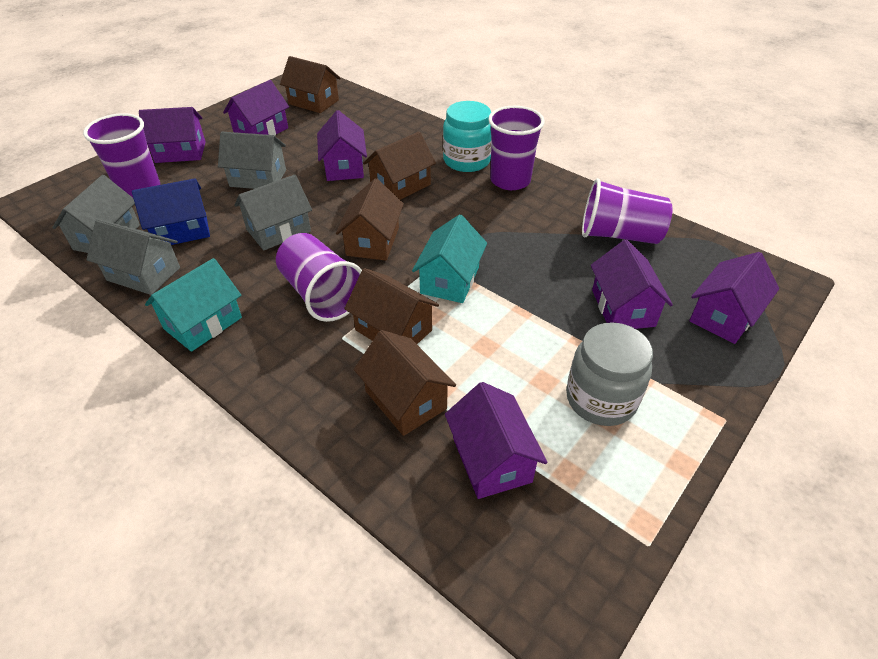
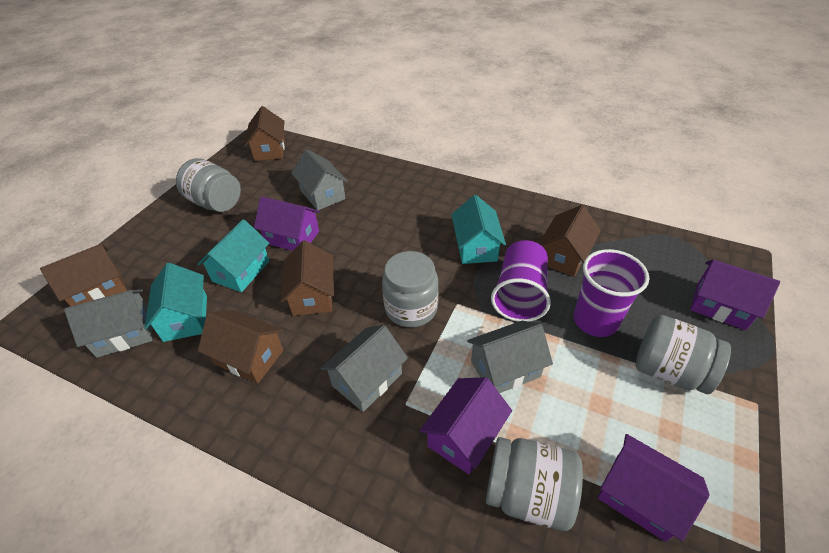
blue house: [132,178,210,245] = 1 -> none = 0
grey jar: [566,322,653,426] = 1 -> [176,158,241,212] [382,251,439,328] [486,437,583,531] [636,315,731,394] = 4
purple cup: [83,113,160,197] [276,233,362,322] [488,106,545,190] [582,178,673,244] = 4 -> [491,240,551,322] [574,249,649,337] = 2
purple house: [139,107,206,163] [223,80,289,136] [317,110,367,181] [445,382,547,499] [591,239,673,329] [689,252,779,344] = 6 -> [254,196,320,251] [420,377,512,474] [598,434,710,542] [690,259,780,330] = 4
turquoise house: [145,258,242,352] [412,214,487,303] = 2 -> [144,263,207,342] [197,219,269,292] [451,195,506,264] = 3
turquoise jar: [443,101,491,172] = 1 -> none = 0

